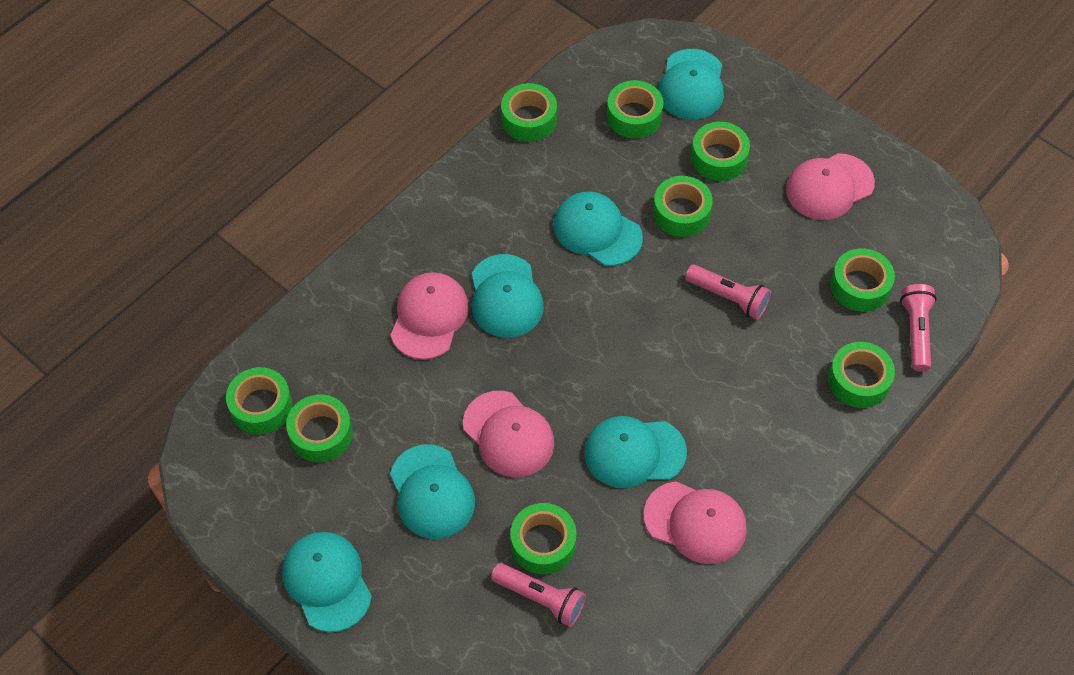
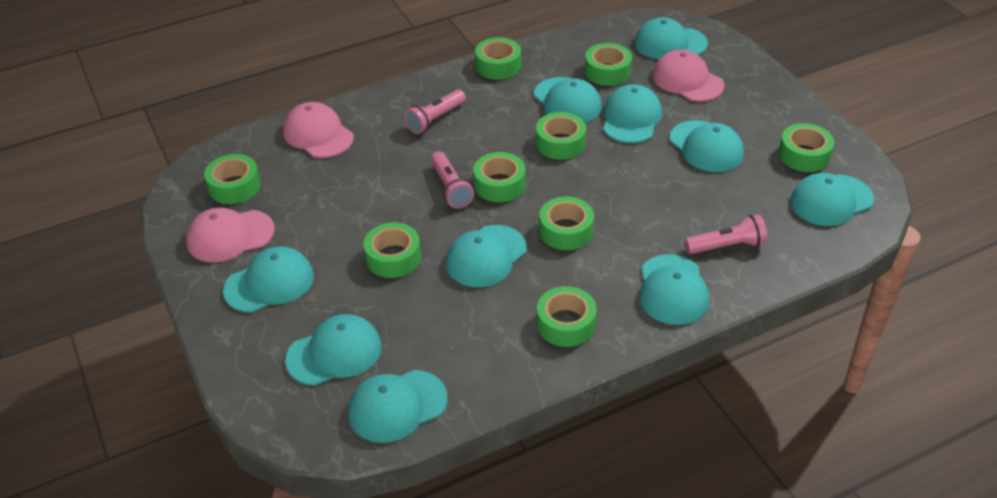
pink cap: [390,272,469,360] [463,391,554,477] [644,481,747,564] [786,153,875,220] = 4 -> [186,207,275,262] [283,102,354,158] [652,50,724,102] = 3
turquoise cap: [283,532,372,632] [390,444,475,539] [472,254,544,338] [554,192,643,266] [584,416,687,488] [658,49,724,120] = 6 -> [223,246,314,313] [285,314,382,386] [348,370,448,443] [446,225,527,287] [534,77,602,123] [603,84,662,143] [635,17,708,59] [639,254,709,325] [670,120,744,172] [790,173,874,226] = 10

